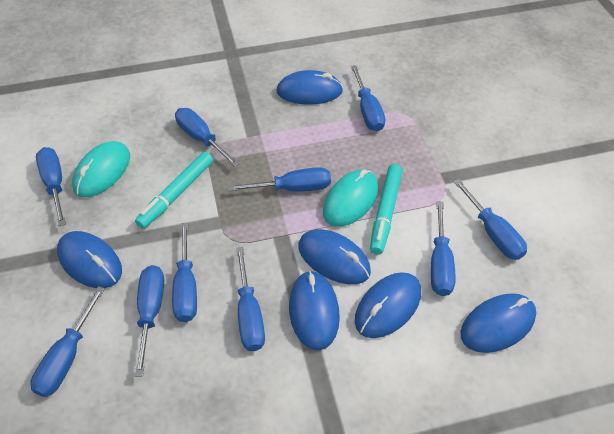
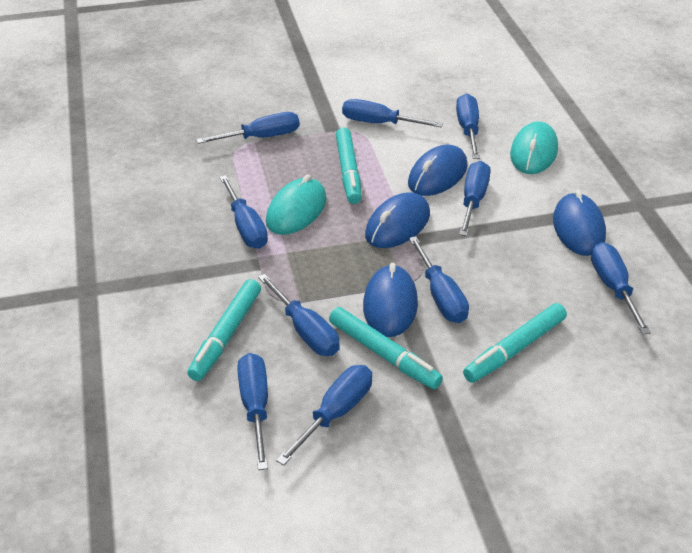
blue mouse: [57,231,122,288] [276,70,343,105] [289,270,340,350] [298,229,371,284] [355,272,421,338] [460,293,536,353] = 6 -> [363,263,418,337] [365,192,430,248] [408,145,468,196] [553,190,606,256] = 4
turquoise marker: [135,152,213,229] [370,164,402,255] = 2 -> [187,279,261,381] [329,307,443,389] [336,127,362,204] [463,303,567,383] = 4

